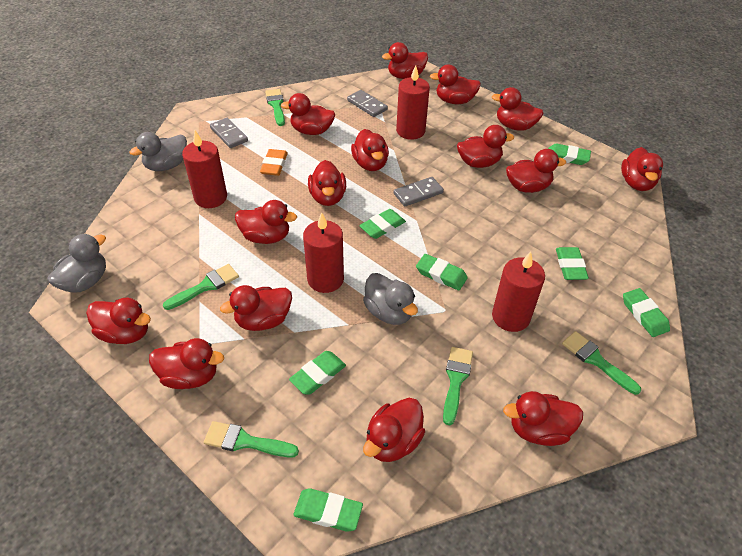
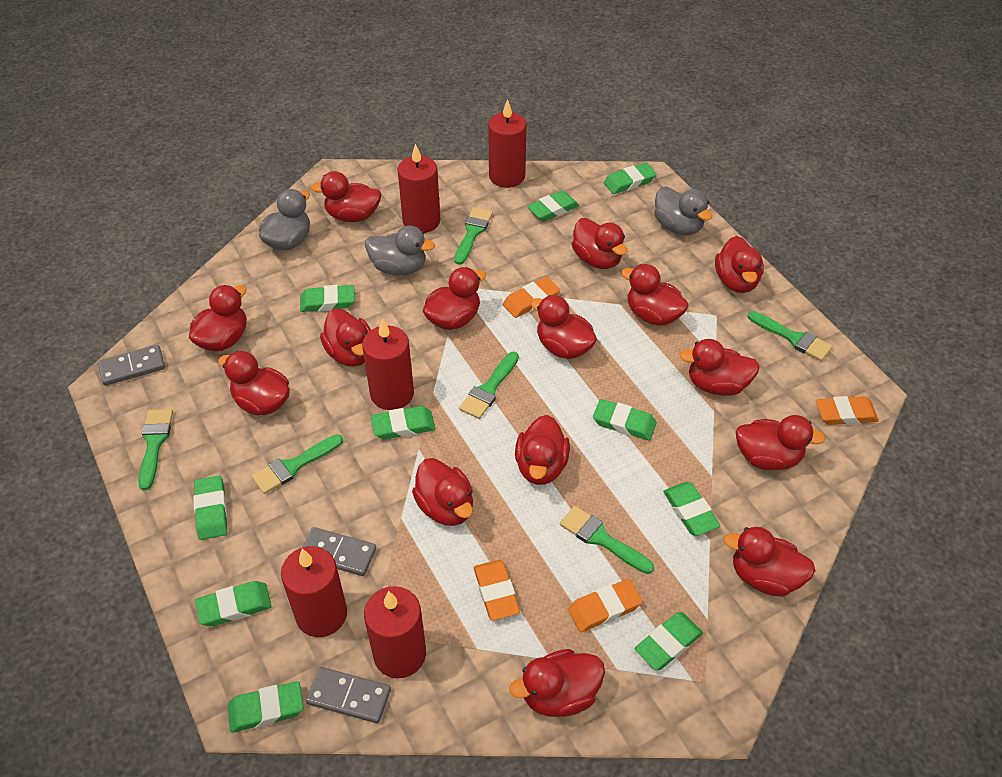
green brush: [163,264,239,310] [204,421,299,458] [265,89,285,126] [443,347,473,425] [562,331,641,395] = 5 -> [139,409,173,490] [251,434,343,494] [454,207,493,265] [459,352,519,419] [560,506,654,574] [748,311,832,361] = 6
green eraser: [289,351,346,395] [293,488,363,532] [359,209,406,239] [416,254,468,291] [548,144,591,165] [556,247,589,280] [623,288,670,337] = 7 -> [193,476,227,540] [195,581,272,626] [228,681,303,733] [300,285,355,312] [371,406,435,439] [527,190,579,221] [593,399,657,440] [603,163,656,194] [635,612,703,670] [663,482,720,536] = 10
orange eraser: [260,149,288,176] = 1 -> [474,560,520,620] [503,277,560,318] [568,579,643,632] [816,396,879,425] = 4
red candle: [182,130,227,208] [303,212,344,293] [396,65,430,140] [492,252,545,332] = 4 -> [281,546,347,637] [362,319,414,410] [364,586,426,678] [398,144,440,233] [488,99,527,188] = 5

